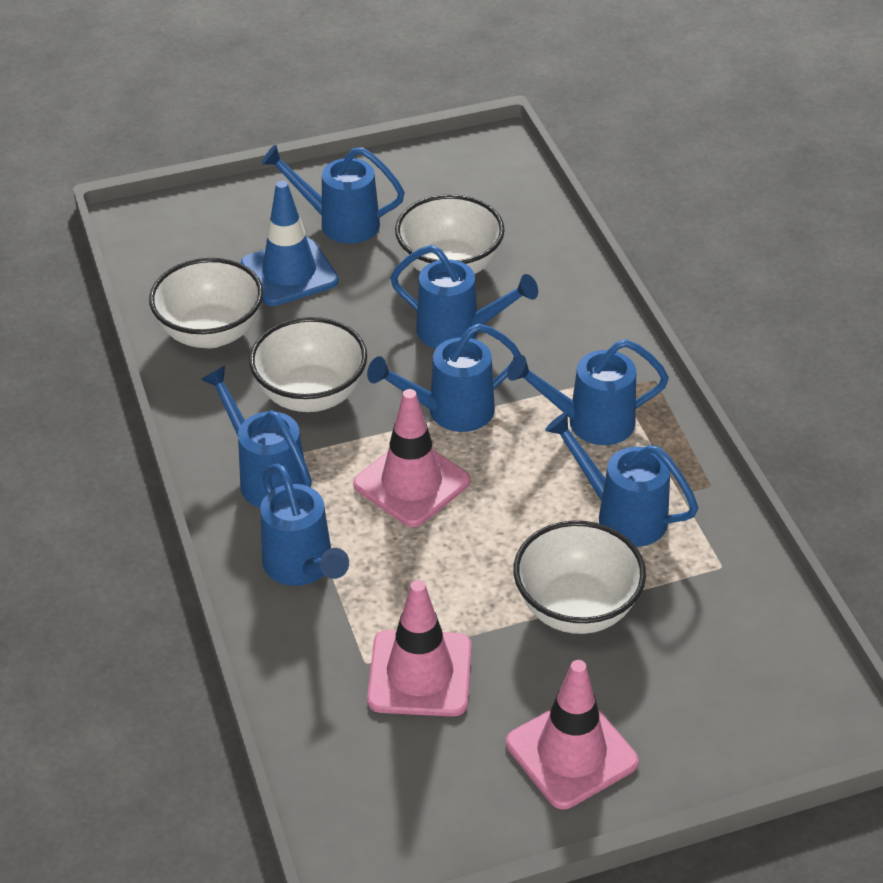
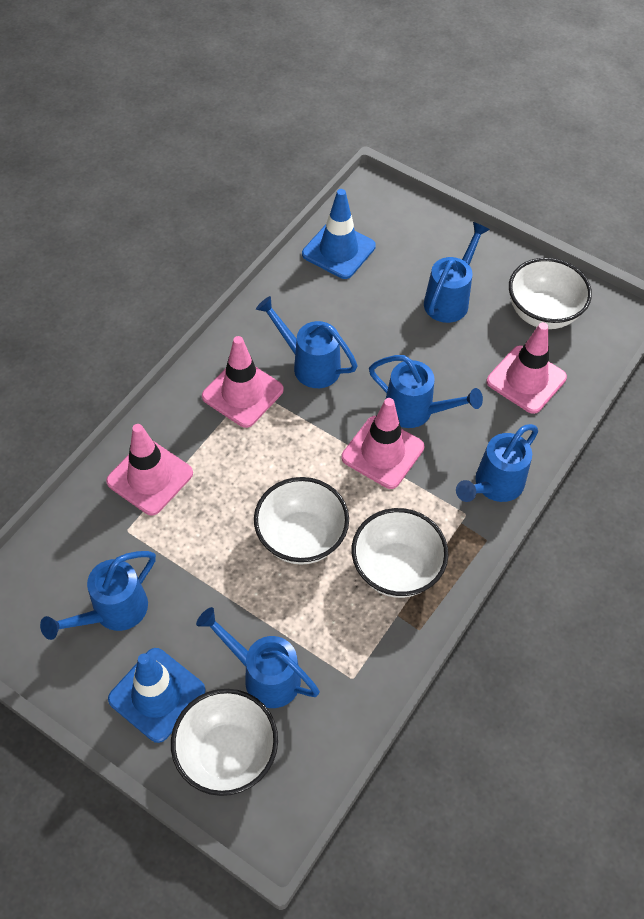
blue traffic cone: [241,181,339,306] = 1 -> [108,648,206,743] [302,189,376,279] = 2
blue watering can: [201,366,312,508] [260,463,349,586] [261,145,405,244] [367,324,521,432] [390,245,538,349] [507,339,669,445] [545,412,698,547] = 7 -> [40,551,156,640] [196,607,320,708] [256,296,358,388] [369,355,483,428] [424,222,490,323] [456,424,538,502] = 6
pink traffic cone: [353,389,470,527] [367,580,472,716] [506,660,639,809] = 3 -> [106,424,193,515] [202,336,284,428] [342,398,424,489] [487,322,567,414] = 4

